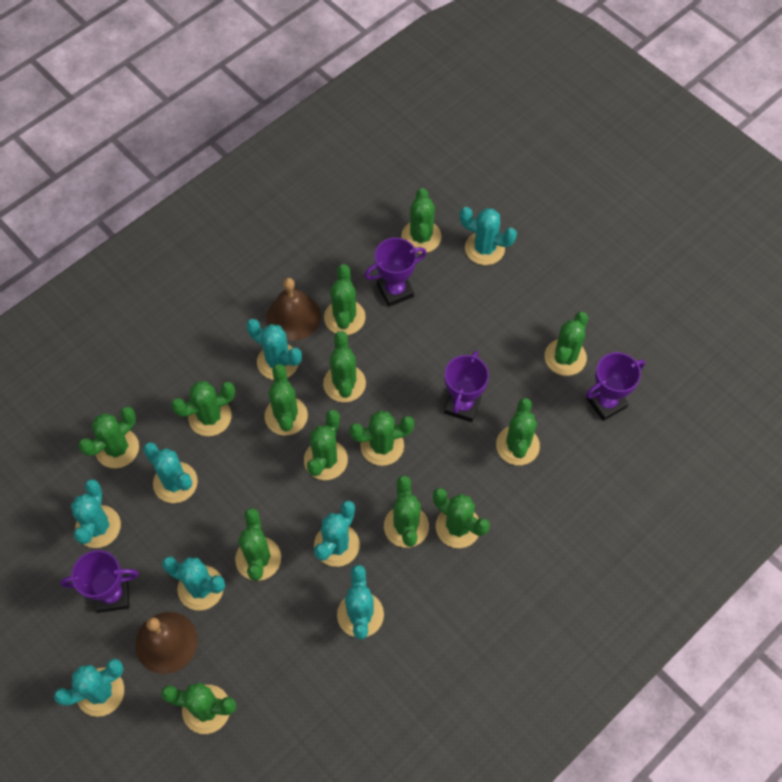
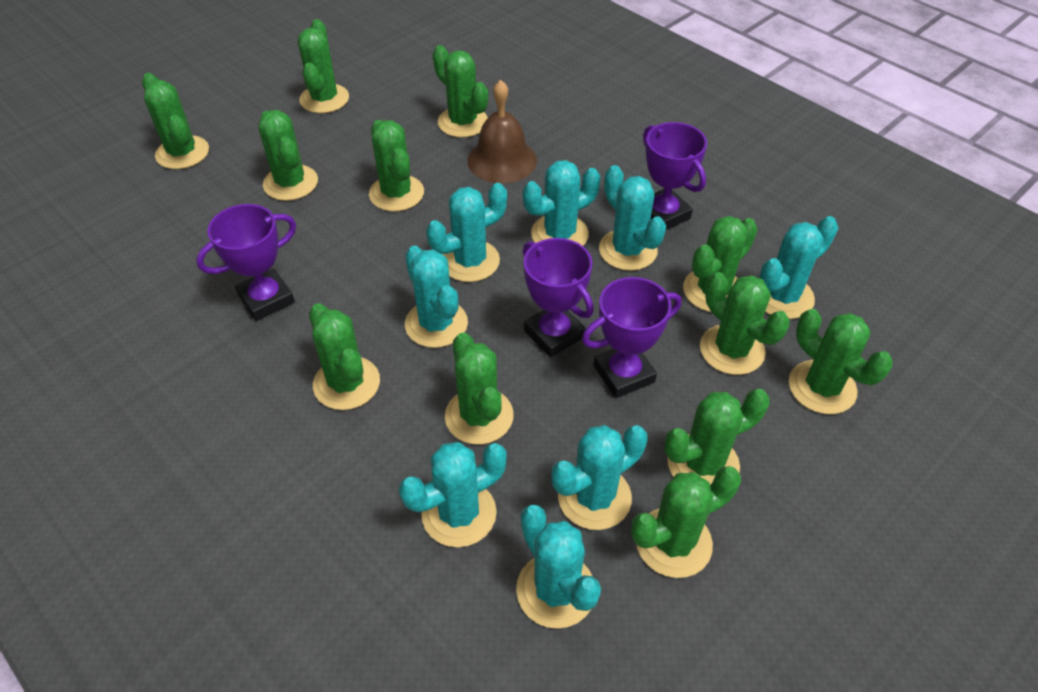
brown bell: [135,612,198,674] [267,278,321,341] = 2 -> [467,80,537,183] = 1
green cactus: [78,407,139,468] [161,682,236,734] [171,381,235,436] [235,508,281,581] [265,364,308,435] [304,410,348,480] [323,331,366,402] [324,264,366,335] [349,411,414,466] [384,475,429,548] [401,188,441,253] [433,488,490,548] [496,398,540,465] [545,312,588,376] = 14 -> [142,73,209,169] [259,110,318,201] [298,19,349,113] [309,303,380,410] [369,120,424,211] [433,45,488,138] [445,333,514,445] [631,466,741,578] [664,389,770,485] [683,216,758,312] [700,272,790,375] [789,309,893,414] = 12

